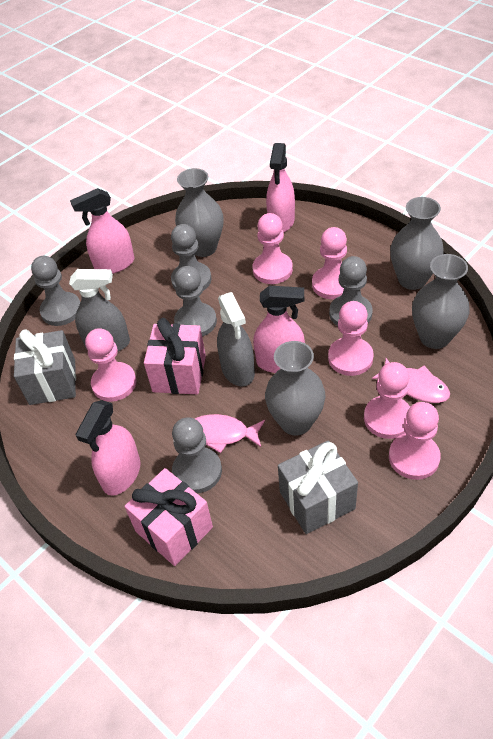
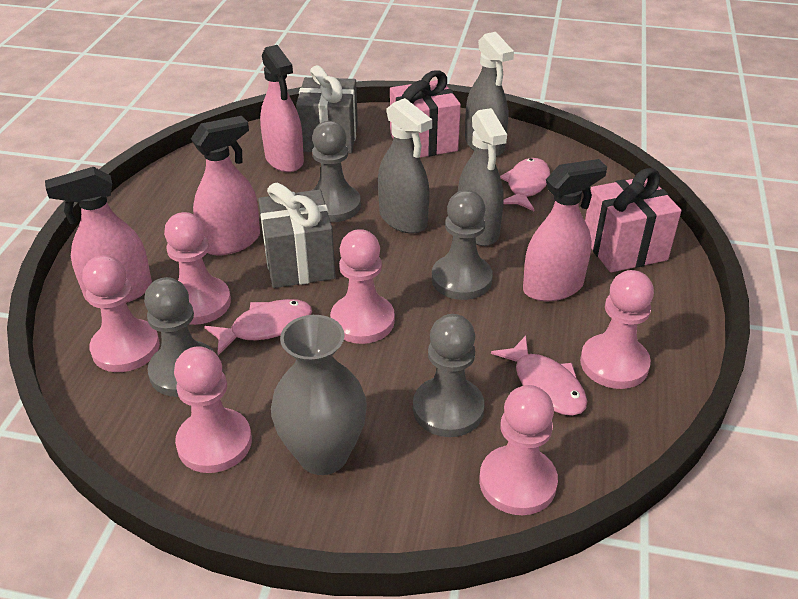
grey pawn: [31,256,81,326] [171,224,211,291] [172,417,222,493] [174,266,217,337] [329,256,373,326] = 5 -> [144,277,214,397] [311,121,361,222] [413,314,485,437] [432,190,493,300] = 4
grey spray bottle: [69,269,130,351] [217,292,255,386] = 2 -> [378,98,432,234] [458,108,507,246] [465,32,514,157] = 3
grey vase: [175,168,223,257] [265,341,326,436] [390,197,444,290] [412,254,470,349] = 4 -> [271,315,367,475] = 1
pink fish: [194,414,265,453] [372,358,450,403] = 2 -> [204,299,312,355] [491,335,587,416] [500,158,550,211] = 3

